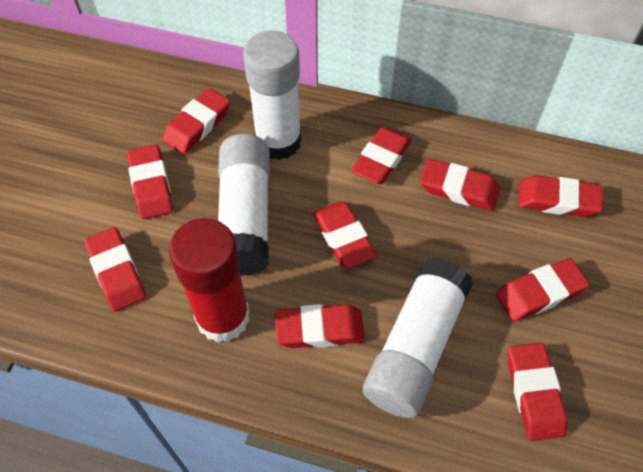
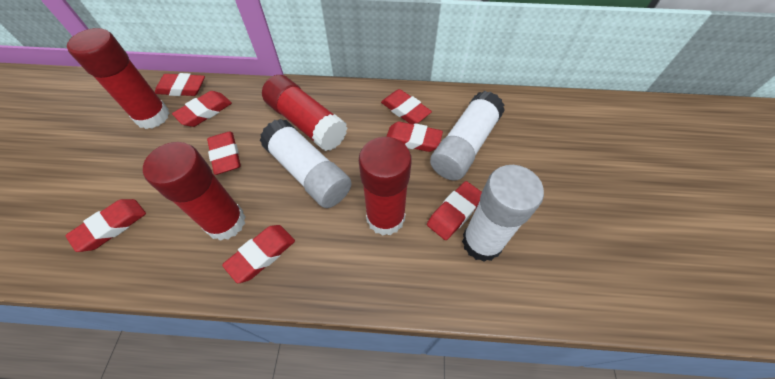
red eraser: [84,227,146,312] [127,144,173,219] [162,88,230,154] [275,304,365,348] [313,202,377,268] [351,127,411,184] [420,159,500,211] [496,258,589,322] [508,343,567,441] [518,175,603,217] = 10 -> [65,199,146,252] [155,73,205,96] [172,91,232,127] [207,132,241,175] [222,225,295,283] [381,89,432,124] [386,122,443,152] [427,181,482,240] = 8
red glue stick: [169,218,250,343] = 1 -> [67,28,170,129] [143,142,246,241] [262,75,347,151] [359,137,412,236] = 4

